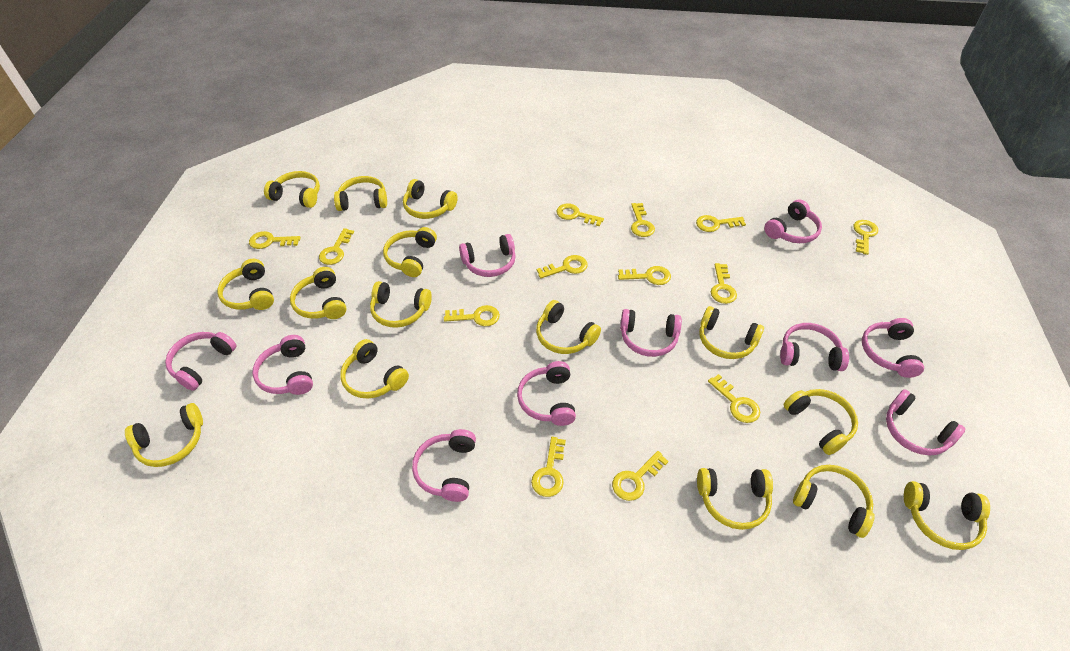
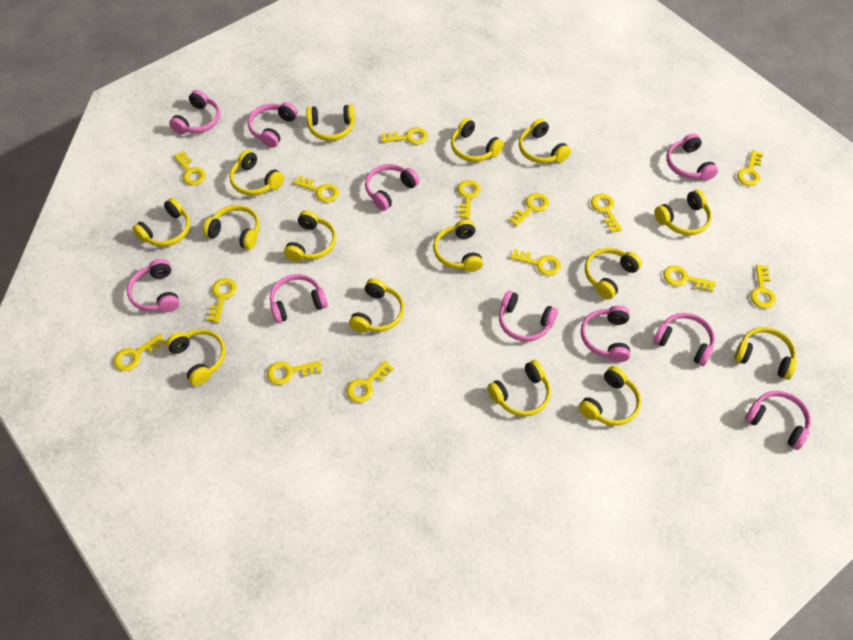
yellow key: [249,231,301,249] [319,228,354,265] [444,305,500,326] [531,437,566,497] [537,255,588,279] [556,204,604,226] [612,451,669,501] [618,266,671,285] [631,203,655,237] [696,215,746,232] [708,374,760,423] [711,263,737,304] [854,220,878,255] = 13 -> [114,334,166,371] [174,151,206,186] [207,278,237,323] [267,360,322,385] [294,175,339,202] [346,360,394,403] [381,127,428,145] [458,180,481,219] [509,193,549,226] [510,249,561,276] [591,193,622,233] [663,265,716,292] [737,150,763,186] [750,265,776,309] = 14

